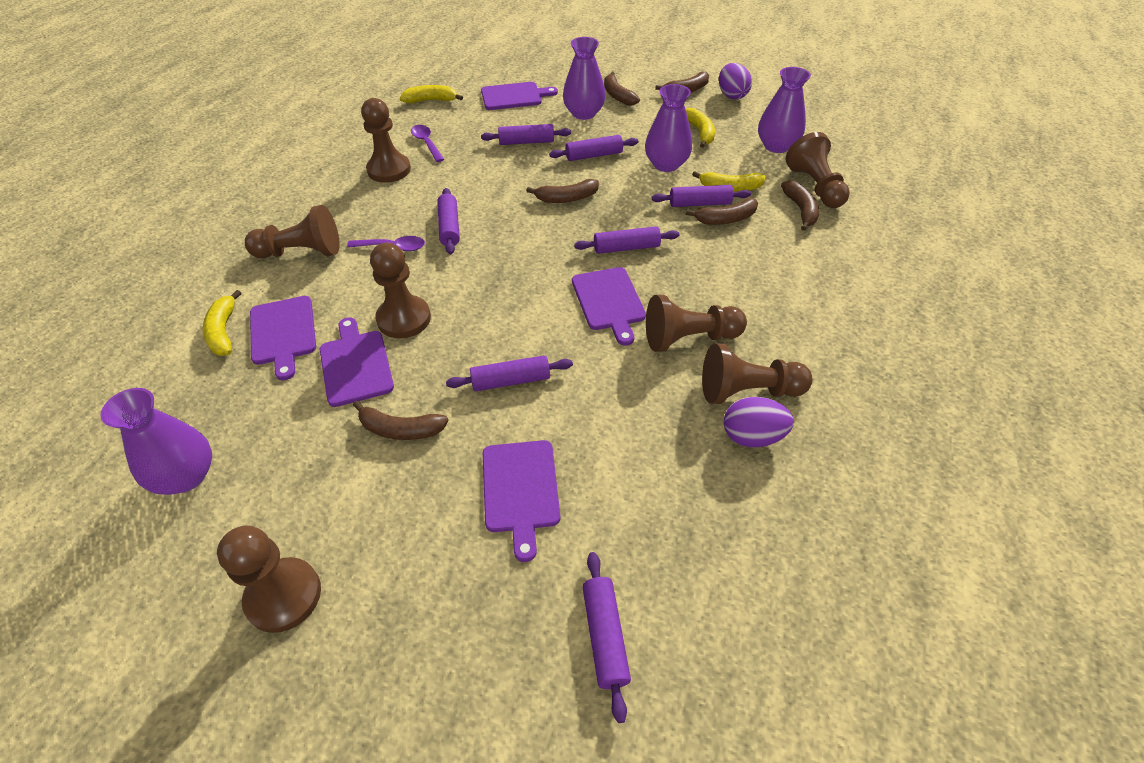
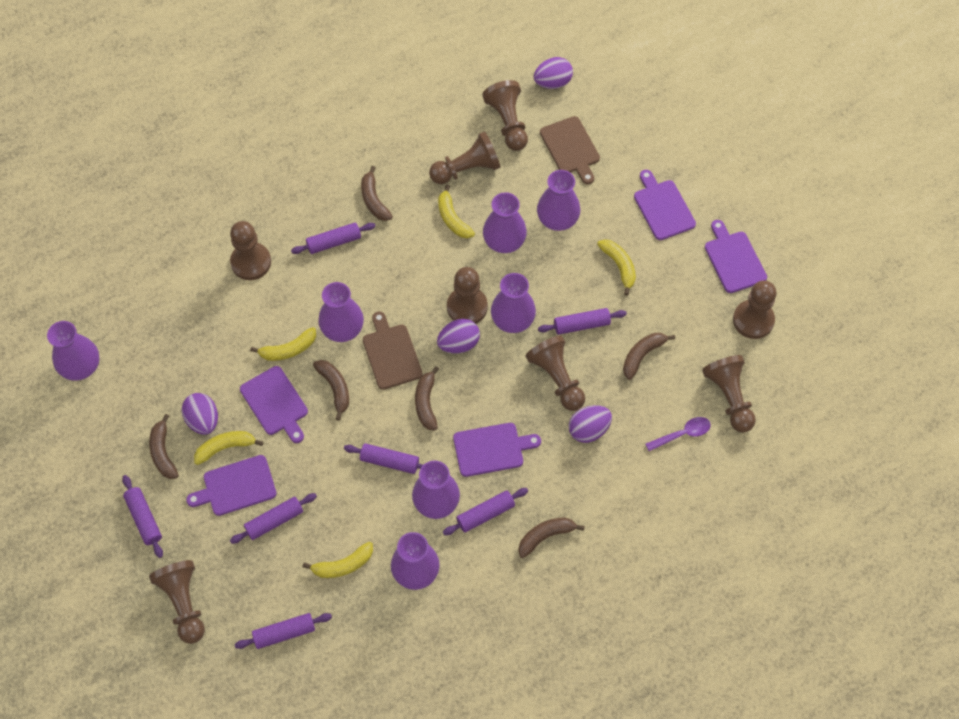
brown cutting board: none = 0 -> [363,311,423,390] [540,116,600,184] = 2
brown pawn: [217,525,321,633] [245,205,340,258] [361,98,411,183] [370,243,431,338] [646,295,747,352] [702,343,813,404] [786,132,850,208] = 7 -> [149,560,205,644] [230,221,271,280] [429,131,500,184] [447,267,488,324] [482,80,528,151] [525,335,585,411] [702,355,756,433] [733,280,777,339] = 8
purple egg: [719,63,752,100] [724,397,794,447] = 2 -> [182,393,218,435] [437,319,480,353] [534,57,573,89] [569,405,612,443] = 4
purple spoon: [347,236,425,251] [411,125,444,162] = 2 -> [645,417,711,451] = 1
purple vase: [101,388,212,495] [563,37,606,120] [645,84,692,172] [758,67,811,153] = 4 -> [47,321,100,381] [318,282,364,342] [391,532,440,590] [412,460,460,519] [483,192,527,253] [491,273,536,333] [537,170,580,231] = 7
yellow banana: [203,290,241,356] [400,85,463,103] [686,108,715,148] [692,171,766,192] = 4 -> [194,431,263,465] [250,327,316,361] [303,542,373,578] [438,184,475,238] [597,239,636,296] = 5

